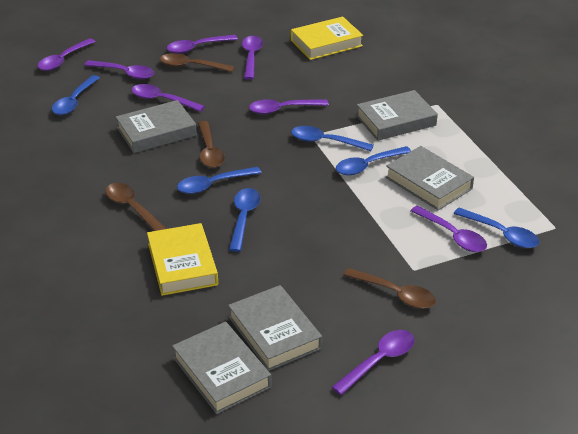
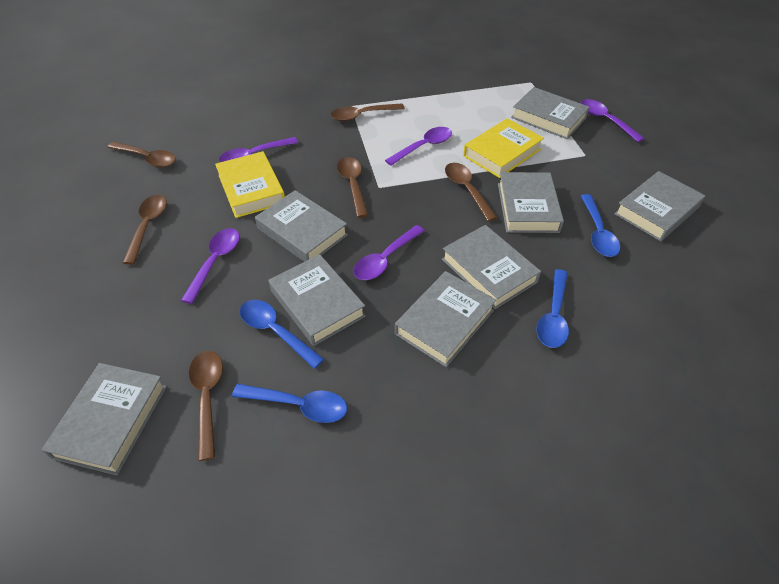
blue spoon: [52,75,100,115] [177,167,262,194] [229,188,260,252] [291,126,374,151] [336,146,411,175] [453,208,540,248] = 6 -> [232,384,347,423] [240,300,324,369] [536,269,569,348] [581,194,620,257] = 4
brown spoon: [105,183,166,231] [160,53,235,72] [198,121,225,168] [343,268,436,309] = 4 -> [107,142,176,167] [123,195,167,265] [189,351,223,461] [331,103,405,121] [337,157,368,218] [445,163,497,222] = 6
grey book: [116,100,197,153] [172,322,272,414] [228,285,322,371] [356,90,438,141] [385,146,474,211] = 5 -> [42,363,167,475] [255,190,348,262] [269,254,366,346] [395,271,496,367] [442,225,541,309] [498,172,564,233] [511,87,590,139] [614,171,705,242] = 8
purple spoon: [38,38,96,71] [84,60,154,79] [131,84,205,112] [167,35,238,54] [242,36,263,80] [249,99,329,114] [332,330,415,395] [411,206,487,252] = 8 -> [181,228,240,304] [219,137,298,162] [353,225,425,280] [385,127,452,166] [581,99,644,142] = 5

